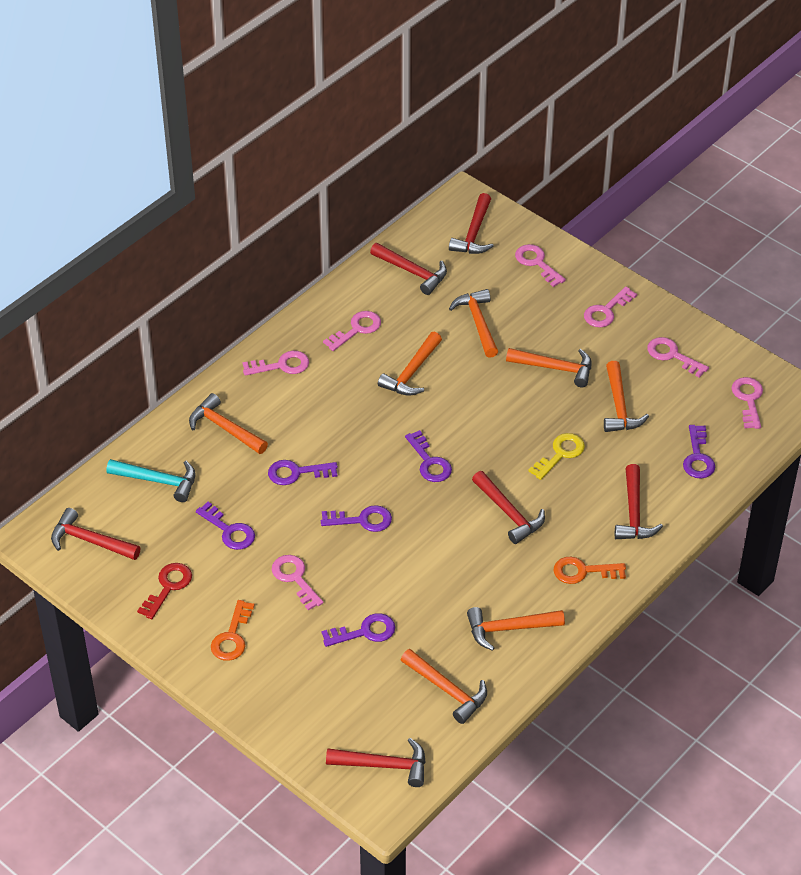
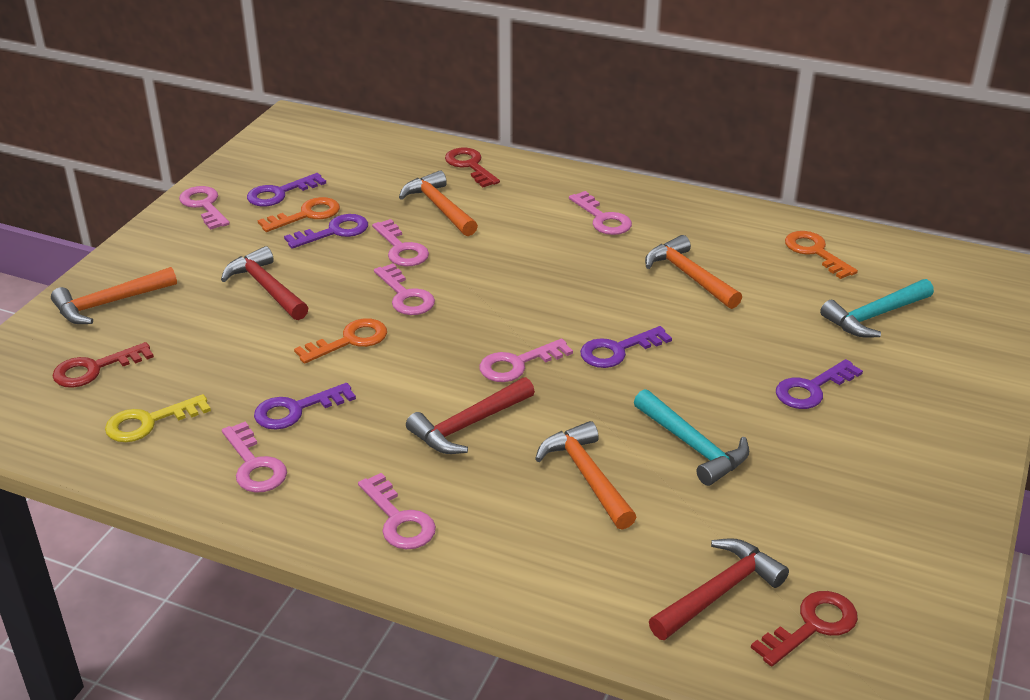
orange hammer: [189,393,268,454] [378,332,442,396] [401,649,487,724] [449,289,498,358] [467,607,565,651] [506,348,592,387] [604,361,649,432] = 7 -> [51,267,177,324] [399,171,478,236] [535,421,636,530] [645,235,742,309] = 4
orange key: [211,600,255,661] [554,557,626,584] = 2 -> [258,197,340,232] [294,318,387,364] [785,231,858,279] = 3
purple key: [196,502,255,550] [268,460,338,485] [321,505,392,532] [322,613,395,647] [405,430,452,482] [683,425,715,478] = 6 -> [247,173,326,206] [254,383,356,429] [284,214,368,249] [580,326,672,368] [776,359,863,409] = 5
red hammer: [51,508,141,560] [326,738,426,787] [370,243,447,295] [449,193,494,254] [472,471,545,544] [615,464,663,539] = 6 -> [221,246,308,320] [406,377,535,454] [649,538,789,640] = 3
red key: [137,563,192,619] = 1 -> [53,342,154,388] [445,147,500,187] [751,591,858,667] = 3
turquoise hammer: [106,459,196,502] = 1 -> [634,389,749,486] [820,279,934,338] = 2

